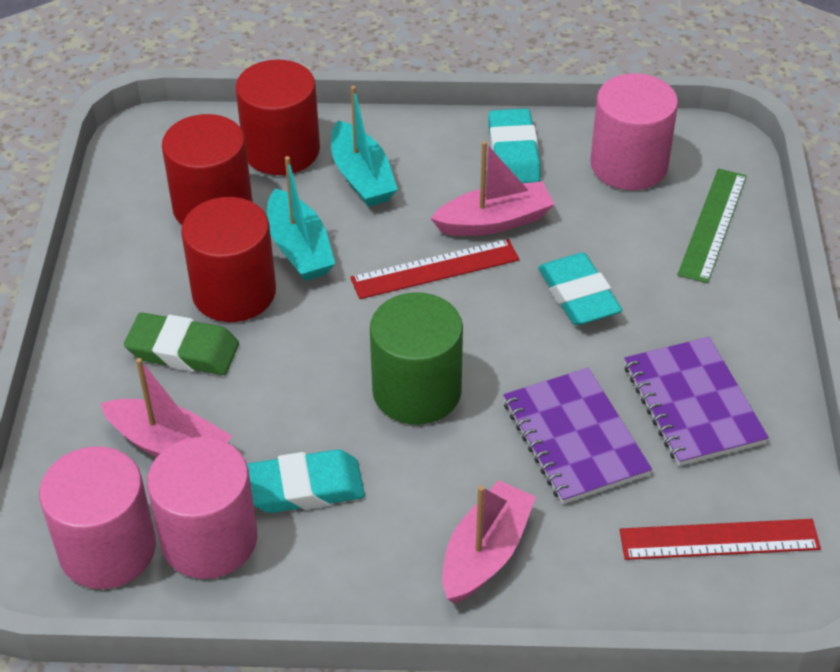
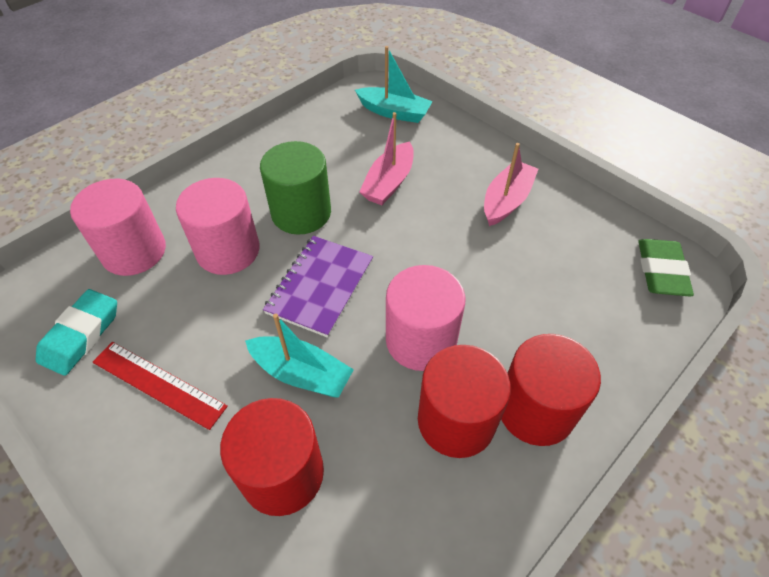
green ruler: [677,168,747,283] = 1 -> none = 0
pink boat: [100,358,232,457] [430,141,555,236] [442,481,536,604] = 3 -> [359,112,414,205] [484,143,538,226] = 2
purple notebook: [503,368,652,504] [624,337,769,466] = 2 -> [263,236,373,338] = 1
red ruler: [350,239,519,299] [620,519,821,560] = 2 -> [93,342,228,430] = 1
turquoise eraser: [247,449,365,513] [488,109,541,183] [538,253,622,325] = 3 -> [36,289,117,376] = 1

